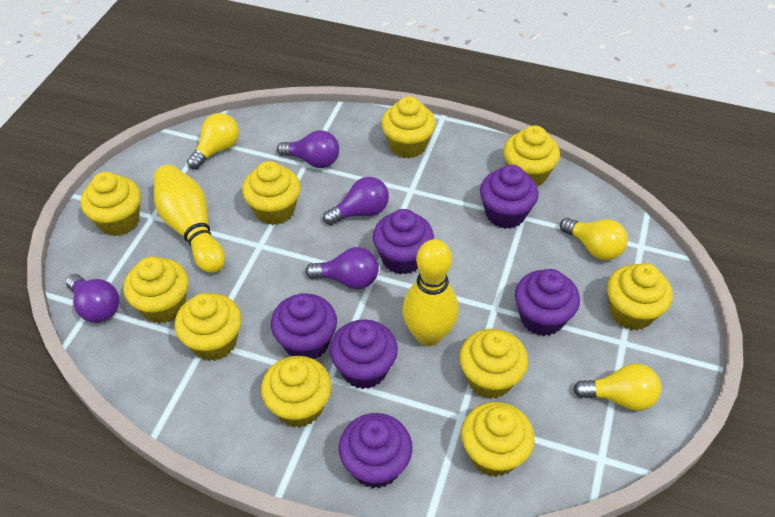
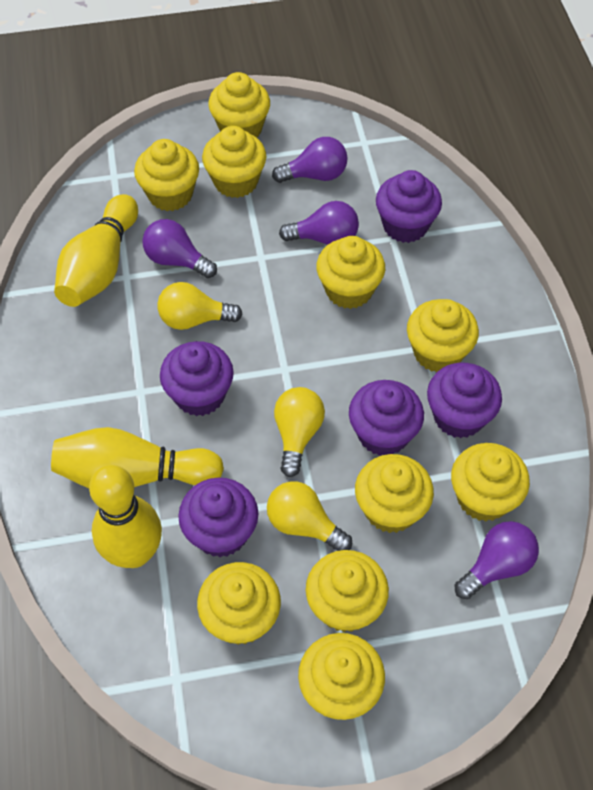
purple cupcake: [271,293,337,359] [330,319,398,389] [339,413,413,488] [373,209,434,274] [480,165,539,229] [515,269,580,336] = 6 -> [160,341,234,416] [178,478,258,557] [349,380,424,456] [376,170,442,243] [427,363,502,438] = 5
yellow bowling pin: [154,165,225,273] [402,239,459,346] = 2 -> [51,427,224,488] [54,194,138,307] [89,465,162,568] = 3

